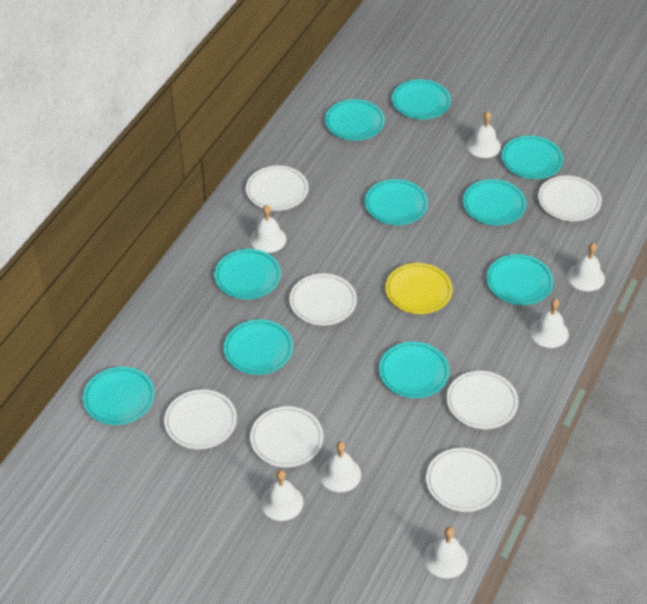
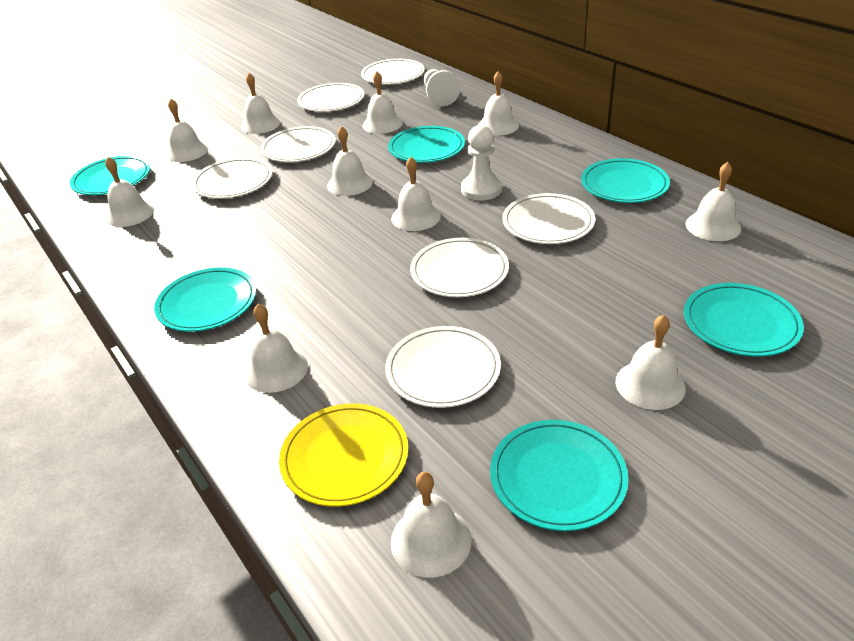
turquoise plate: [83,367,155,425] [215,249,281,299] [224,320,293,375] [325,99,385,141] [365,179,428,225] [379,342,449,398] [392,79,451,119] [463,179,526,225] [486,254,553,305] [501,136,563,179] = 10 -> [70,156,150,195] [154,267,256,332] [388,126,465,163] [490,420,629,531] [581,158,670,203] [684,283,804,357] = 6
white bell: [250,205,286,253] [261,470,303,521] [319,442,361,492] [424,527,468,579] [467,111,501,158] [530,299,569,348] [567,243,605,291] = 7 -> [105,157,154,227] [166,98,208,162] [241,73,280,134] [245,304,308,393] [327,126,373,196] [363,71,403,134] [391,157,441,231] [391,472,471,578] [478,71,519,136] [616,315,686,410] [686,162,741,241] = 11
white pawn: none = 0 -> [423,69,460,106] [461,125,502,201] = 2

